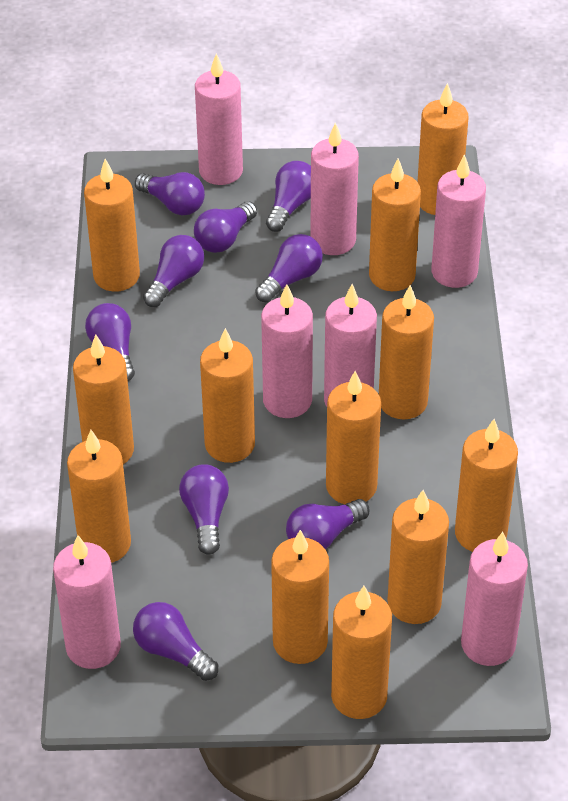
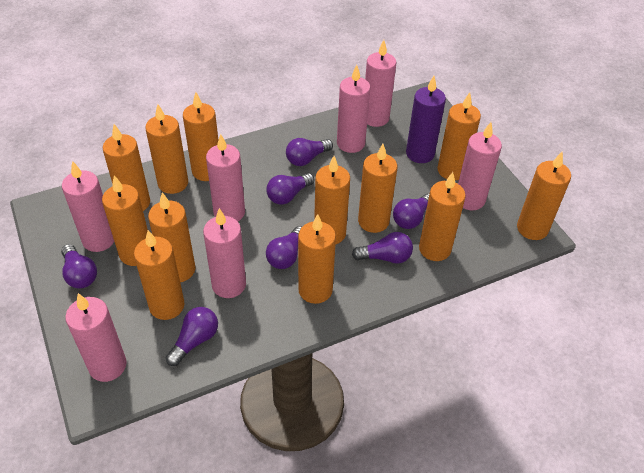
purple candle: none = 0 -> [406,76,446,163] = 1
purple light bulb: [85,303,135,381] [133,602,218,681] [135,172,205,215] [143,235,204,307] [179,464,229,555] [194,201,257,253] [255,234,323,303] [266,161,311,232] [286,499,369,550] = 9 -> [61,244,97,288] [166,307,218,366] [266,173,314,205] [266,226,302,269] [286,138,333,166] [352,232,413,264] [393,193,430,229] = 7

